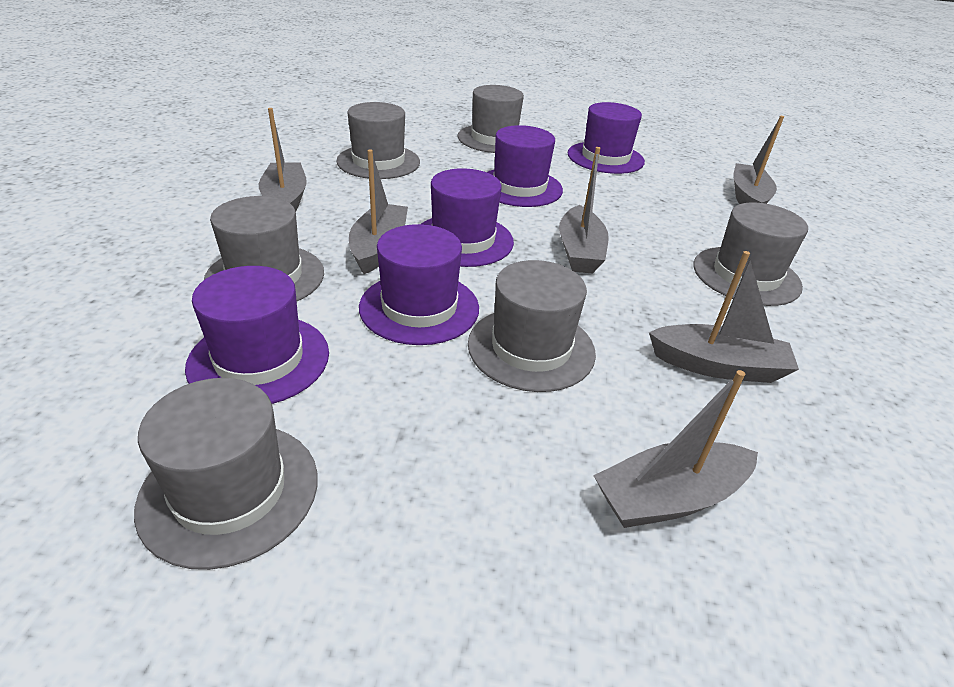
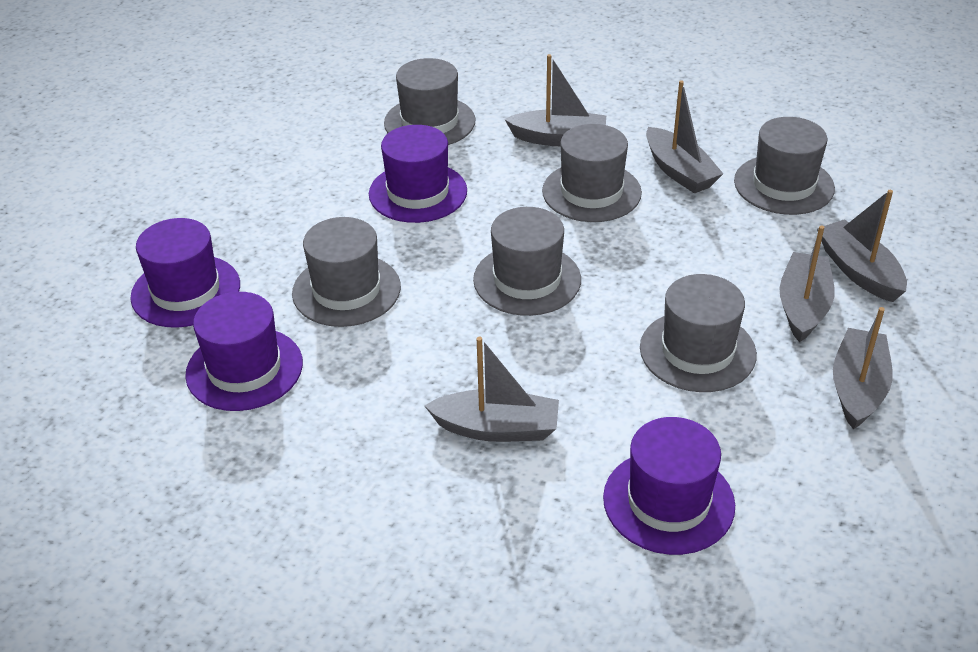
purple hat: [185,266,329,404] [359,224,479,345] [421,168,514,267] [487,125,563,207] [568,102,645,174] = 5 -> [130,218,240,327] [185,292,303,411] [369,125,467,223] [603,417,735,555] = 4

